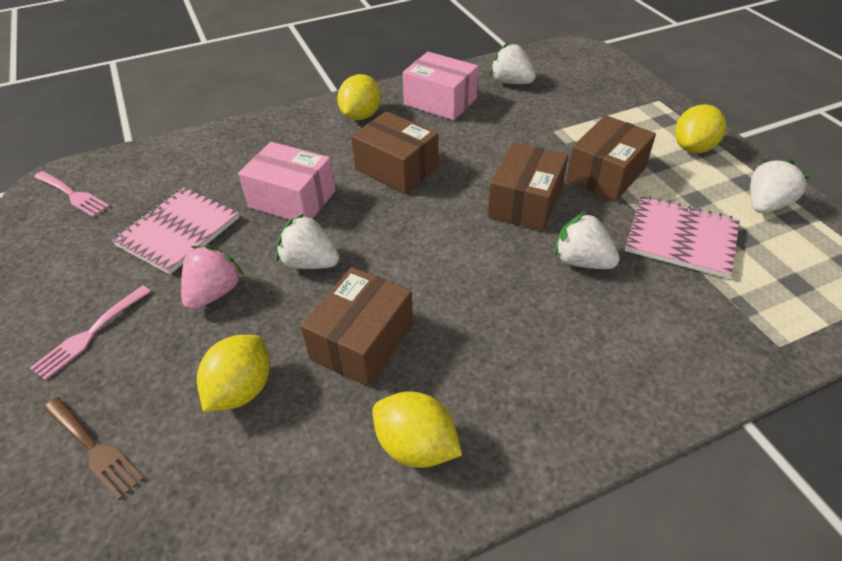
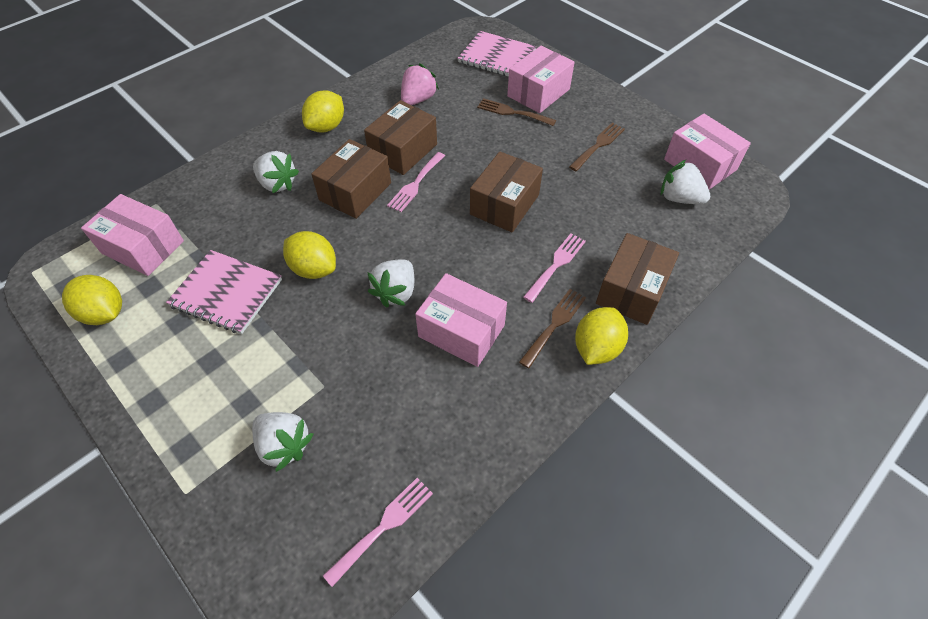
brown fork: [44,397,144,500] = 1 -> [477,98,556,126] [519,289,586,368] [569,123,625,171] = 3
pink box: [238,142,335,220] [403,52,478,120] = 2 -> [81,194,184,276] [415,273,507,367] [507,46,575,113] [664,114,751,190] = 4
pink fork: [30,285,151,380] [34,171,110,217] = 2 -> [323,478,433,587] [387,152,445,212] [523,233,586,303] = 3

